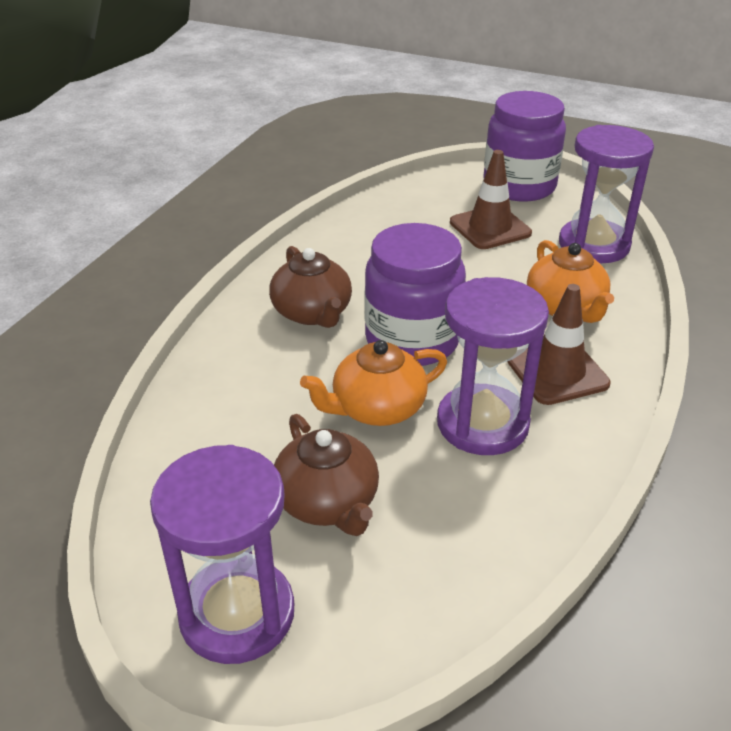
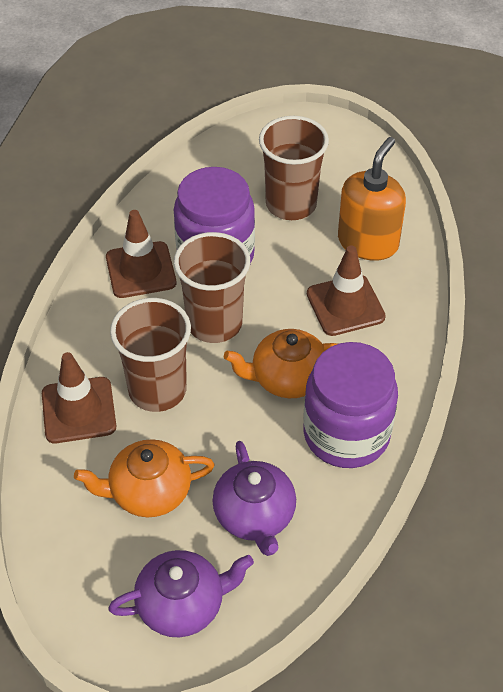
brown cup: none = 0 -> [110,298,191,412] [174,232,250,343] [259,116,329,220] = 3
brown teapot: [269,246,352,328] [274,414,379,536] = 2 -> none = 0
brown traffic cone: [450,150,532,249] [507,284,611,405] = 2 -> [42,352,116,443] [106,210,176,298] [307,245,386,336] = 3
orange soap dispenser: none = 0 -> [338,137,406,261] = 1
purple hourglass: [150,445,294,664] [437,277,549,455] [559,125,654,263] = 3 -> none = 0
purple teapot: none = 0 -> [108,550,254,637] [212,441,296,556] = 2

